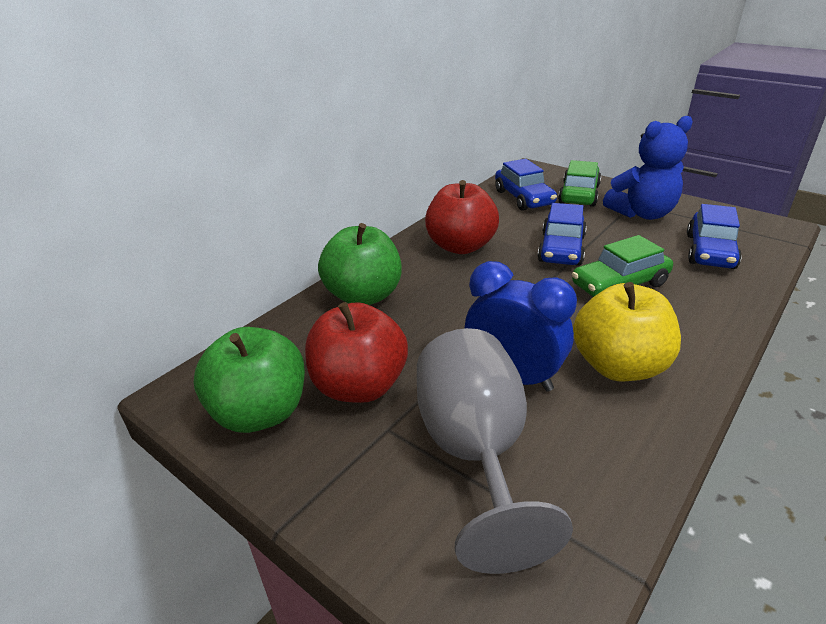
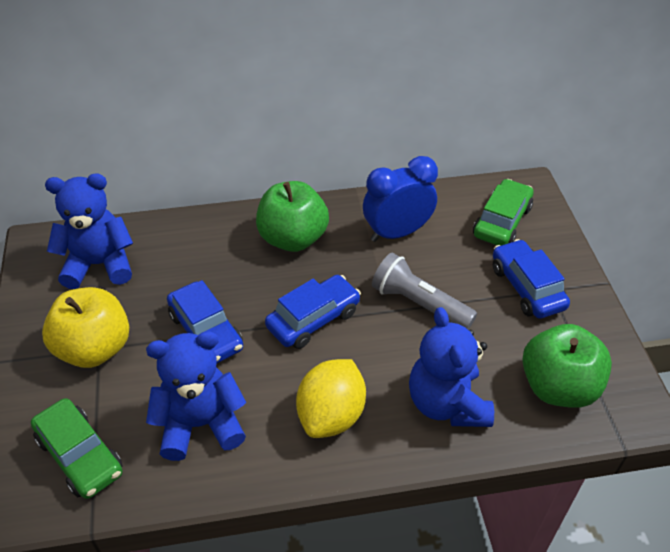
blue teddy bear: [603,116,693,220] = 1 -> [45,174,133,289] [146,331,246,461] [409,307,494,427] = 3
grey flashlight: none = 0 -> [372,253,477,329] = 1
grey goblet: [417,328,573,574] = 1 -> none = 0
red apple: [305,302,408,403] [425,180,499,254] = 2 -> none = 0
yellow lemon: none = 0 -> [296,359,366,438] = 1

